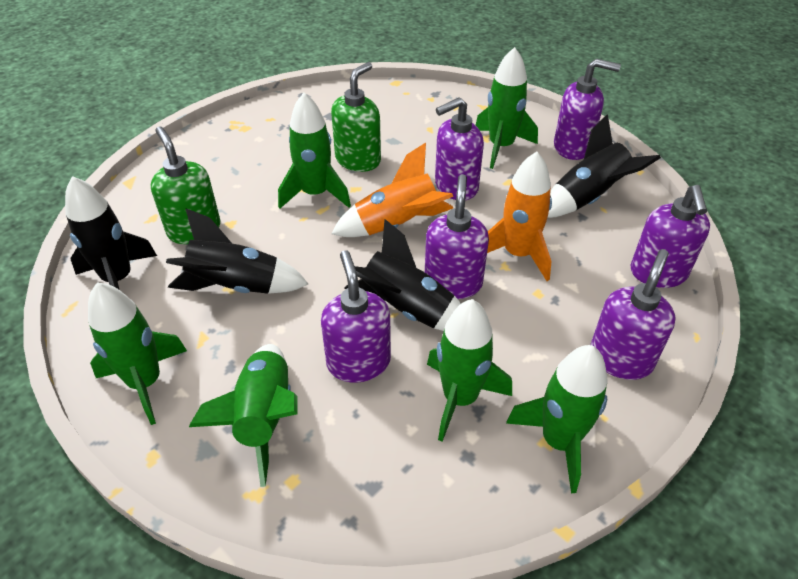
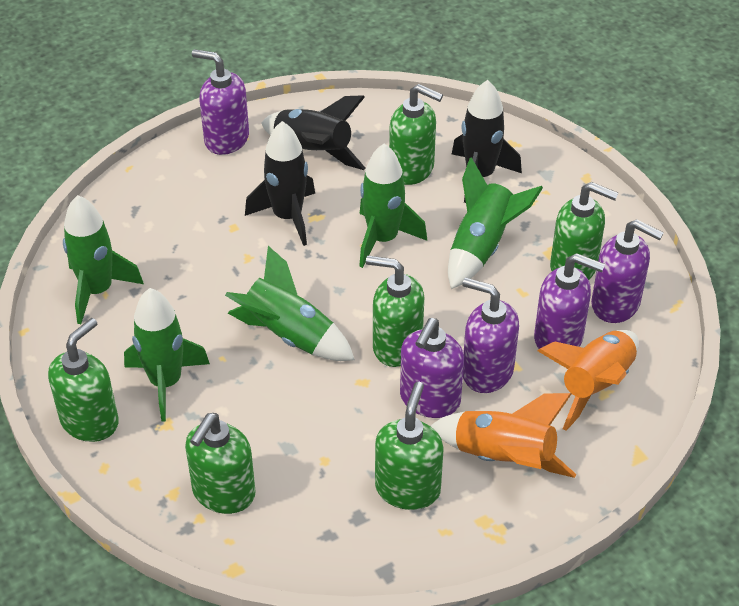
black rocket: [65,176,157,289] [166,208,308,294] [345,219,461,331] [548,114,661,218] = 4 -> [245,121,315,246] [261,95,365,170] [452,80,522,203] = 3
green rocket: [88,282,187,425] [189,344,298,487] [278,93,351,209] [427,299,512,442] [476,47,538,169] [506,345,608,493] = 6 -> [63,195,144,324] [124,288,210,422] [225,246,355,361] [359,144,427,268] [448,157,543,289] = 5
green soap dispenser: [151,127,220,244] [331,62,381,172] = 2 -> [48,318,119,442] [185,413,256,514] [366,256,424,367] [375,382,444,510] [389,84,443,185] [550,182,618,280] = 6
purple soap dispenser: [321,250,391,383] [425,174,489,299] [435,97,484,200] [554,59,621,160] [590,249,676,380] [631,185,710,288] = 6 -> [192,49,249,155] [400,318,464,418] [463,278,519,393] [534,253,605,349] [591,219,664,323] = 5

